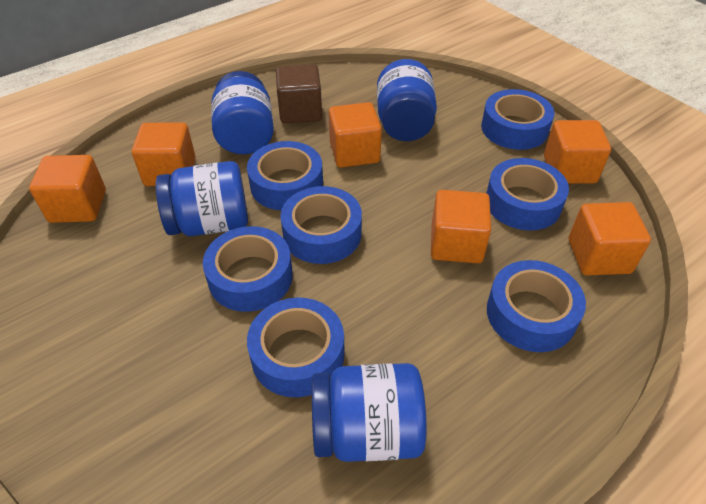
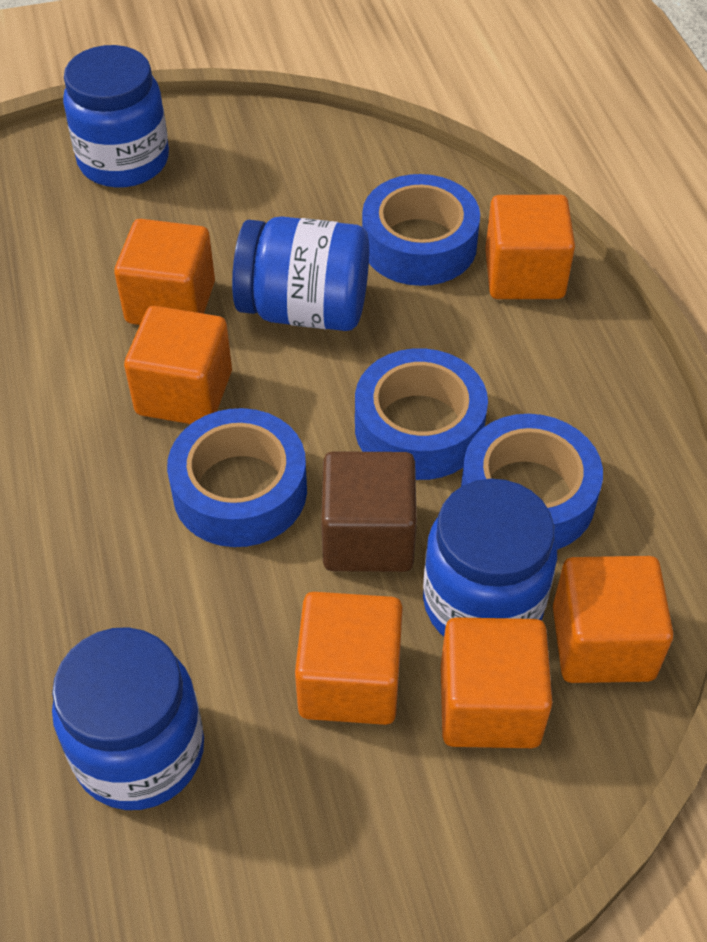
blue tape: [203,226,293,312] [247,141,323,210] [247,298,345,397] [280,186,362,264] [481,89,554,150] [487,158,569,231] [487,260,586,352] = 7 -> [167,408,307,547] [355,348,488,480] [362,174,480,286] [461,414,603,550] = 4

